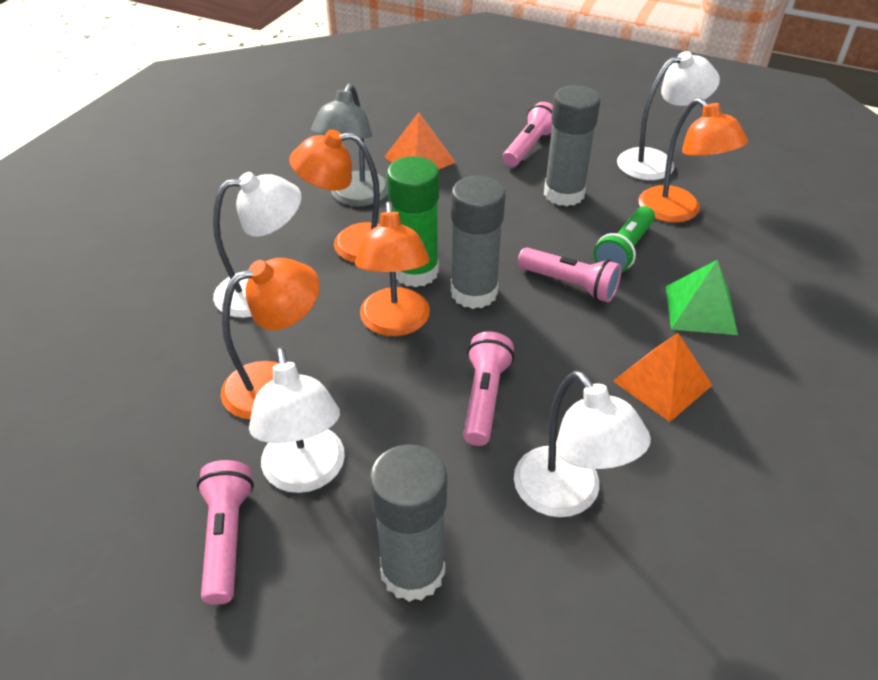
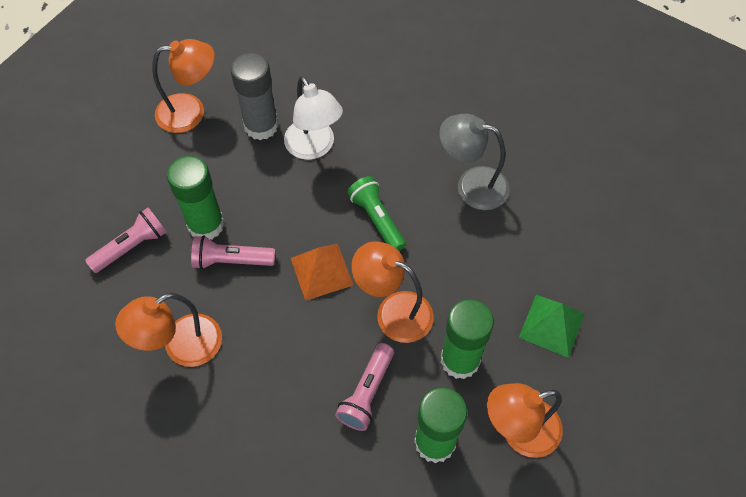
green glue stick: [387,156,439,287] = 1 -> [167,156,225,240] [414,387,467,463] [441,299,494,379] = 3
grey glue stick: [369,444,447,602] [451,176,505,309] [544,85,601,206] = 3 -> [231,53,279,140] = 1
orange pyramid: [384,112,456,170] [613,333,712,422] = 2 -> [291,243,353,301] = 1
pink flashlight: [197,460,254,605] [463,331,514,446] [503,102,553,167] [517,248,622,302] = 4 -> [85,208,166,273] [191,235,275,270] [335,343,394,431] = 3
white lamp: [213,172,302,318] [249,347,345,493] [514,371,651,517] [617,51,720,180] = 4 -> [284,76,343,160] = 1

